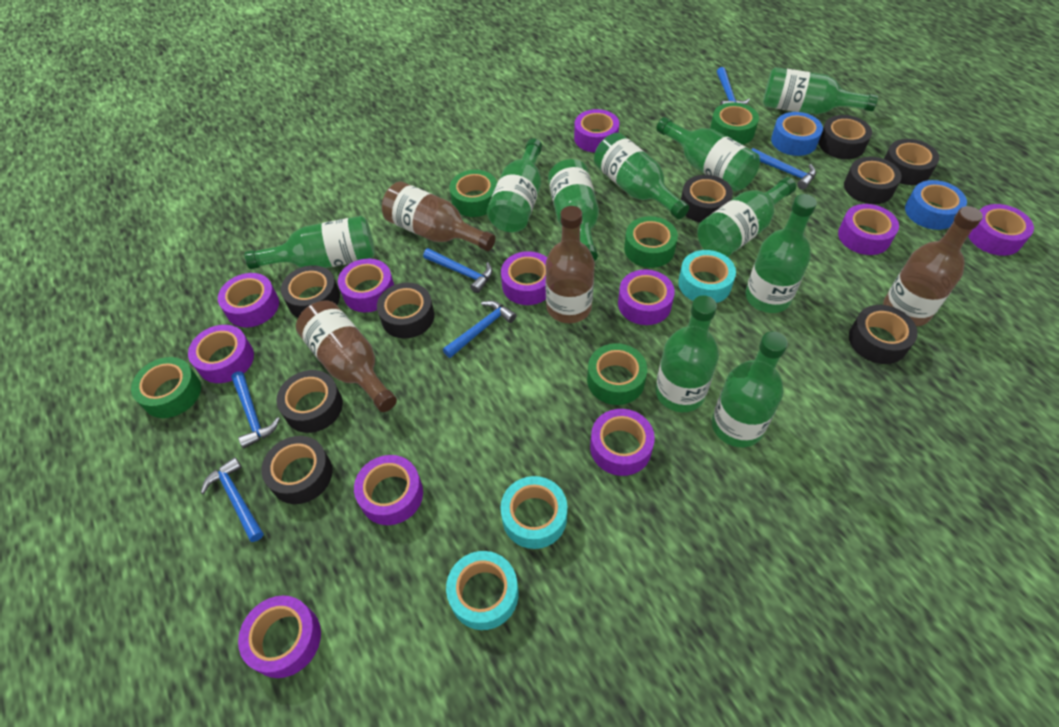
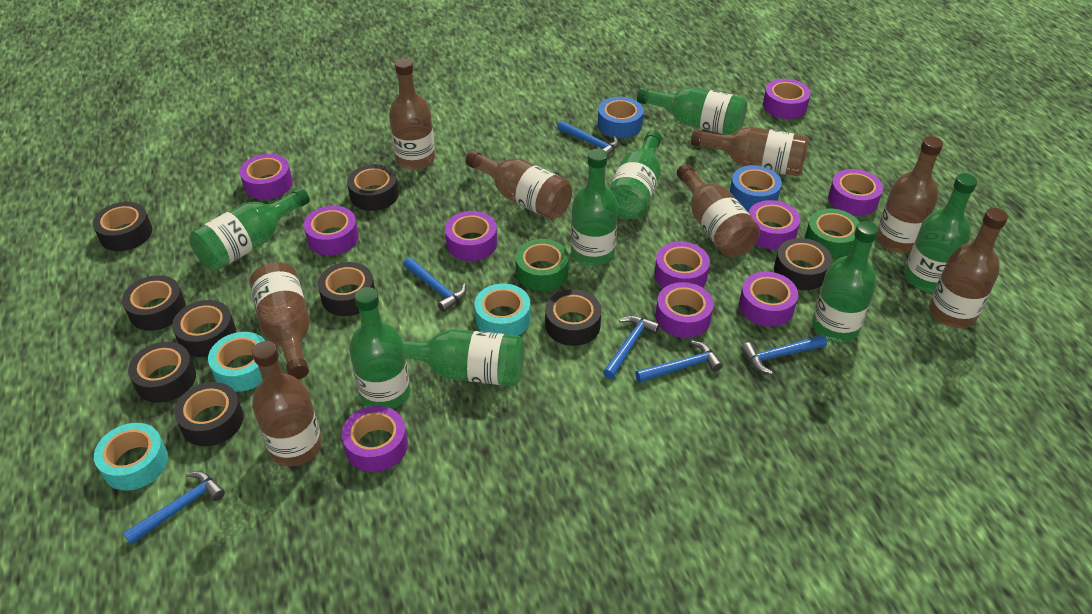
brown bottle: [296,301,397,412] [382,181,495,251] [545,206,595,323] [883,206,983,326] = 4 -> [250,262,310,380] [252,341,322,466] [389,58,435,170] [465,150,572,220] [677,164,760,257] [691,127,809,177] [877,136,943,253] [929,208,1008,328] = 8
green bottle: [244,216,375,269] [487,138,542,232] [548,159,599,261] [594,133,689,219] [655,295,719,412] [656,117,760,191] [697,177,796,257] [712,331,788,447] [745,194,817,313] [763,67,878,115] = 10 -> [189,188,310,271] [349,287,410,409] [402,329,524,386] [571,149,618,266] [609,130,662,219] [637,87,747,135] [812,221,879,342] [904,173,977,292] = 8
green tape: [131,357,201,418] [450,170,497,217] [587,343,647,405] [624,216,678,268] [710,102,759,145] = 5 -> [515,239,569,291] [805,209,859,258] = 2
purple tape: [188,325,254,383] [218,273,279,327] [238,595,321,678] [338,259,394,312] [354,455,423,525] [501,251,547,305] [574,109,619,152] [590,409,655,476] [618,270,675,325] [838,204,899,255] [968,204,1034,256] = 11 -> [240,154,293,200] [304,206,359,255] [342,406,408,472] [445,211,497,261] [654,242,710,288] [656,282,714,338] [739,272,798,327] [749,200,800,250] [763,79,811,119] [828,169,883,216] = 10

